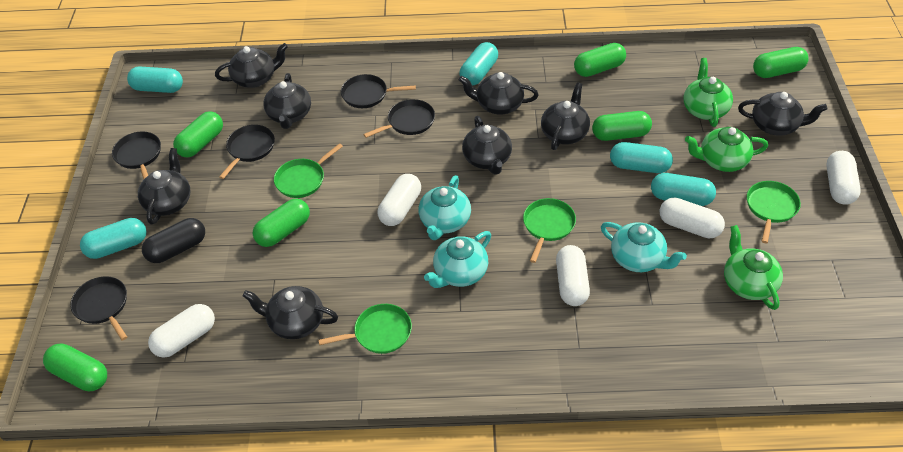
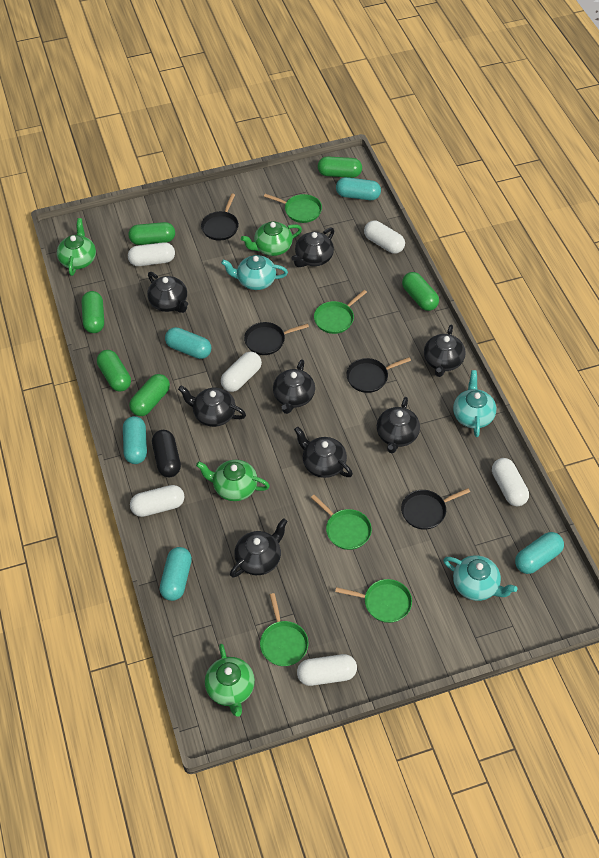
black pan: [70,276,127,341] [112,132,161,179] [219,125,275,179] [341,74,416,108] [363,99,435,138] = 5 -> [201,193,239,241] [244,322,309,355] [346,357,411,393] [401,488,470,530] = 4
green pan: [274,143,343,198] [318,304,412,354] [523,198,576,263] [747,181,801,243] = 4 -> [260,593,308,666] [264,194,322,223] [311,495,372,550] [314,290,367,334] [335,579,412,623] = 5
green teapot: [683,58,733,127] [685,127,768,172] [724,225,783,310] = 3 -> [57,218,96,276] [196,460,270,501] [205,644,255,716] [241,221,302,256] = 4
white capsule: [148,304,215,358] [378,174,421,226] [556,245,590,306] [659,198,725,238] [826,151,861,205] = 5 -> [128,242,175,266] [130,485,184,517] [221,352,262,392] [297,654,357,686] [364,220,405,254] [492,458,529,506] = 6

